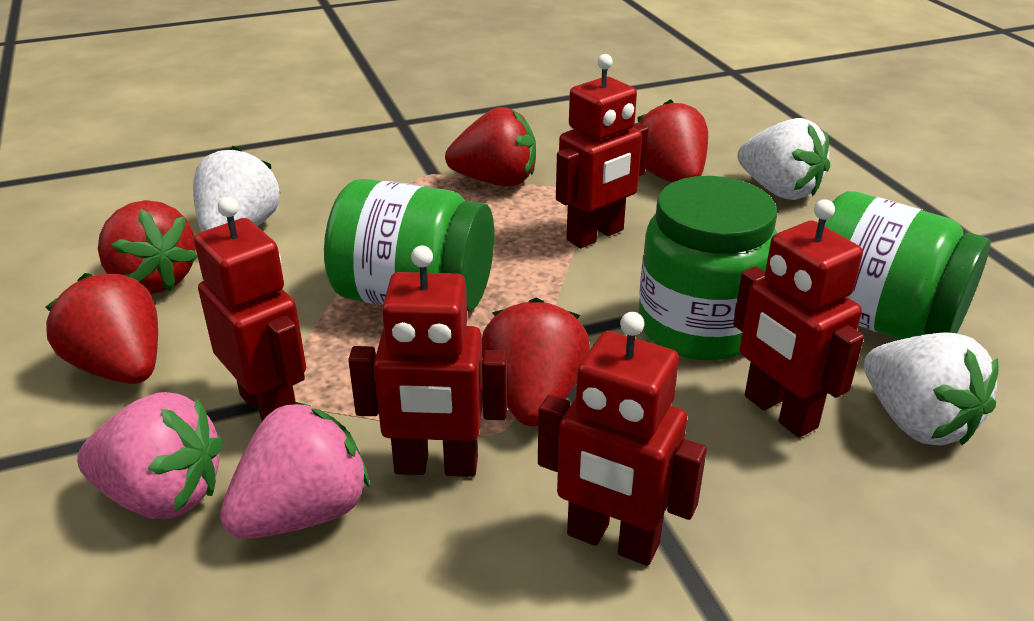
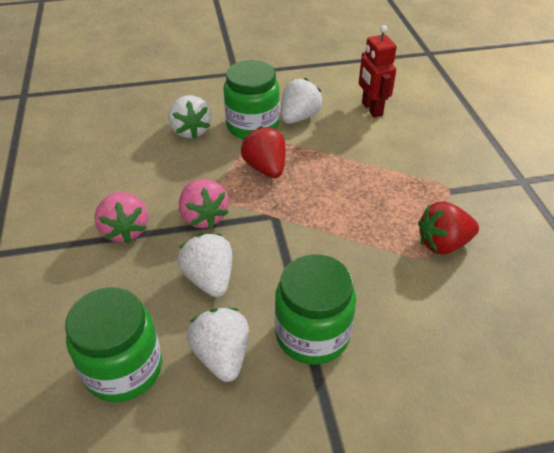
red robot: [194,197,306,421] [348,246,507,477] [538,312,707,566] [556,54,649,248] [733,199,864,438] = 5 -> [359,25,397,118] = 1
red strawberry: [46,273,158,384] [98,200,198,294] [445,107,536,186] [482,298,590,426] [637,99,708,182] = 5 -> [241,126,285,178] [418,202,479,254] = 2
white strawberry: [193,146,281,232] [737,118,830,200] [864,332,999,445] = 3 -> [168,95,212,139] [177,233,232,297] [187,308,249,382] [281,78,322,124] = 4

